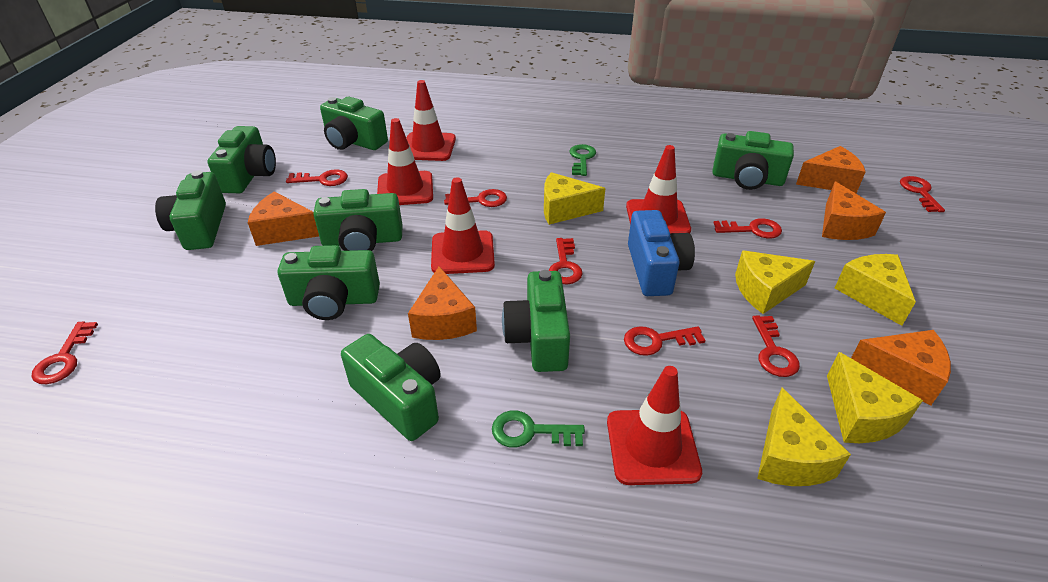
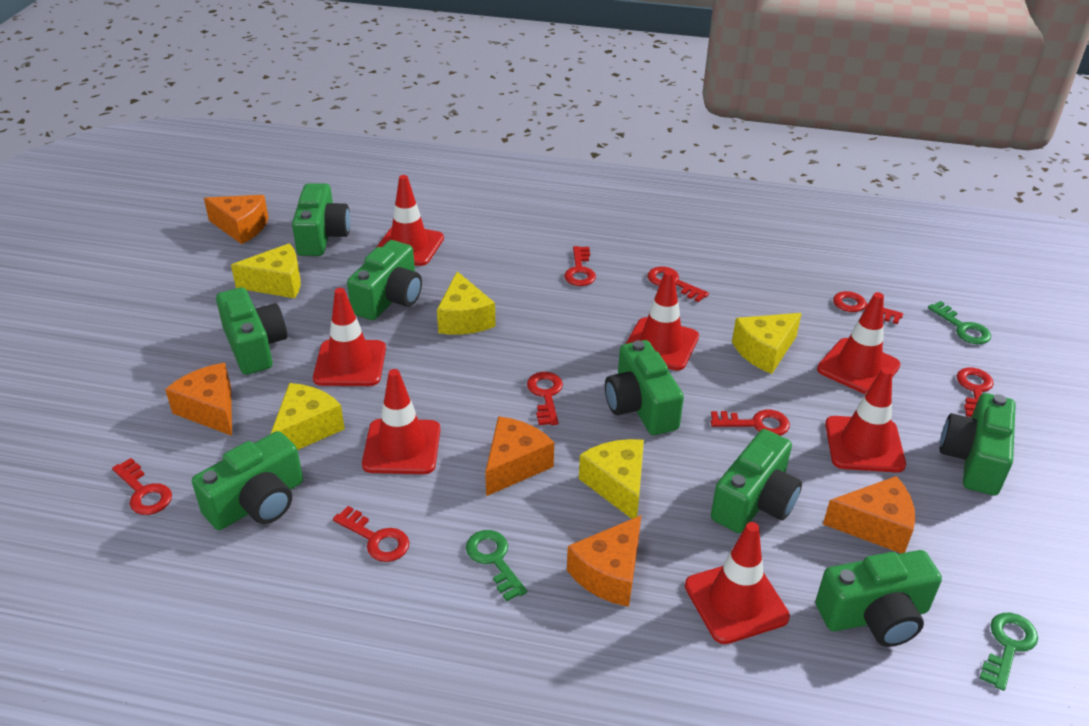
blue camera: [628,210,695,296] = 1 -> none = 0
green key: [492,410,585,448] [570,144,596,176] = 2 -> [466,530,527,601] [928,301,991,344] [979,613,1038,691] = 3
red traffic cone: [377,118,433,205] [406,80,456,161] [431,177,495,274] [607,366,702,485] [626,145,691,233] = 5 -> [313,288,386,386] [362,369,440,474] [377,175,444,266] [626,270,699,371] [685,522,790,644] [817,292,901,394] [825,367,906,473] = 7

